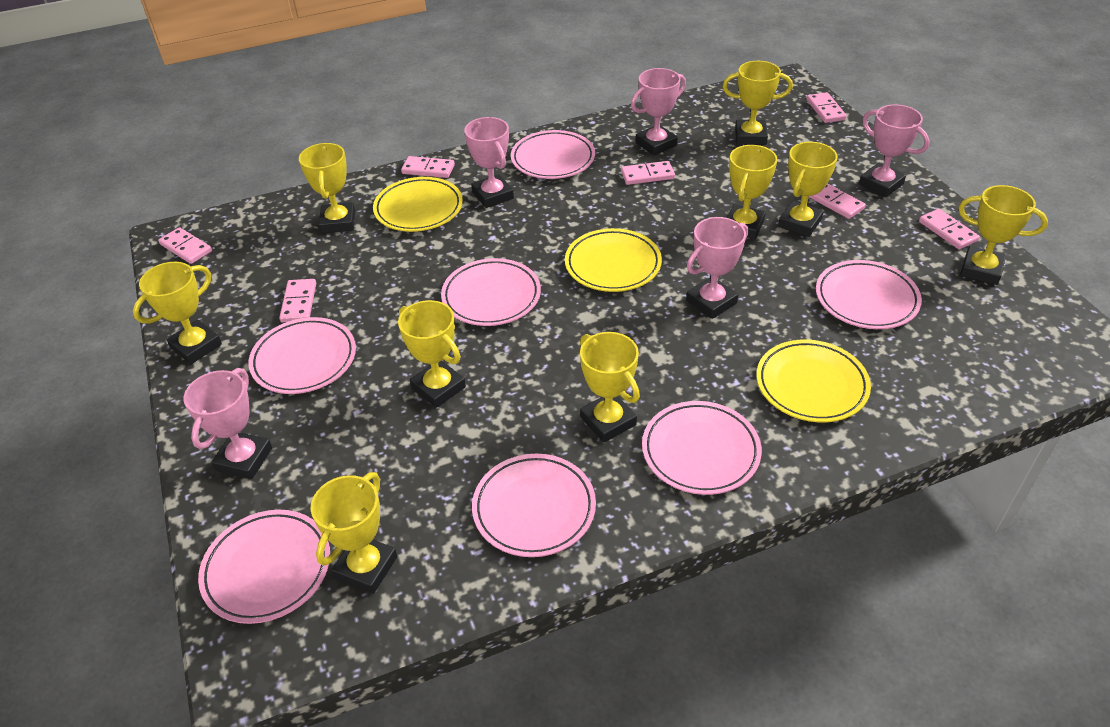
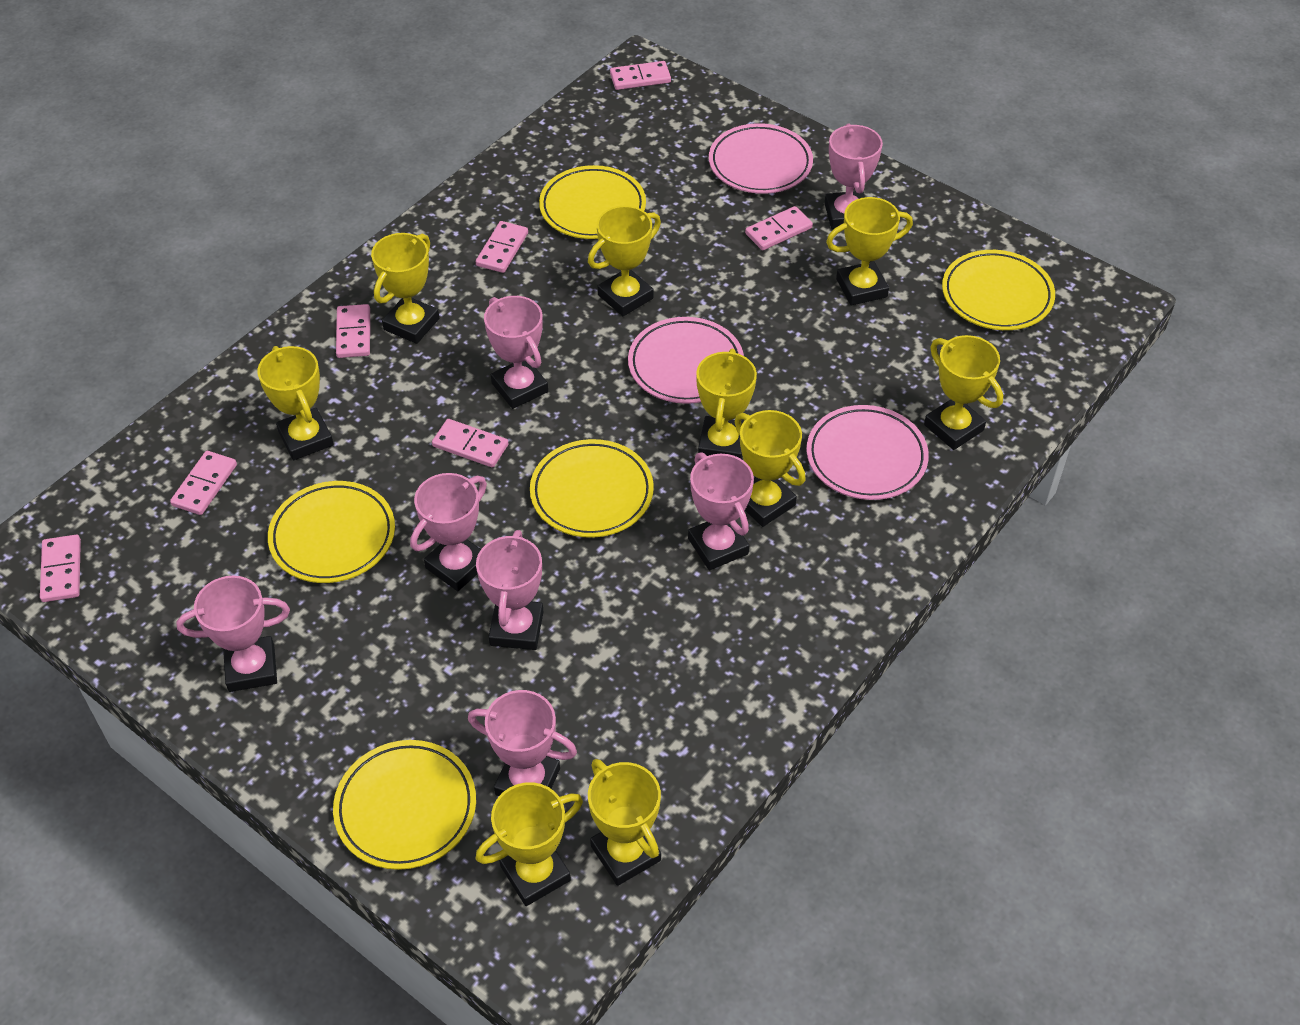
pink plate: [198,510,330,624] [249,317,356,394] [441,258,541,326] [472,454,596,557] [511,130,595,179] [642,401,762,495] [816,260,922,329] = 7 -> [628,317,744,404] [709,123,813,194] [806,405,929,500] = 3
pink trophy: [184,368,272,479] [464,117,514,208] [631,68,686,156] [686,217,748,319] [859,104,930,197] = 5 -> [176,576,290,692] [410,473,487,591] [468,690,577,796] [476,530,543,650] [484,296,548,409] [688,452,754,570] [824,123,883,229] = 7
yellow plate: [373,177,463,232] [565,228,662,292] [756,340,871,422] = 3 -> [268,481,395,583] [333,740,476,870] [530,439,654,538] [539,165,646,239] [942,250,1055,330] = 5

